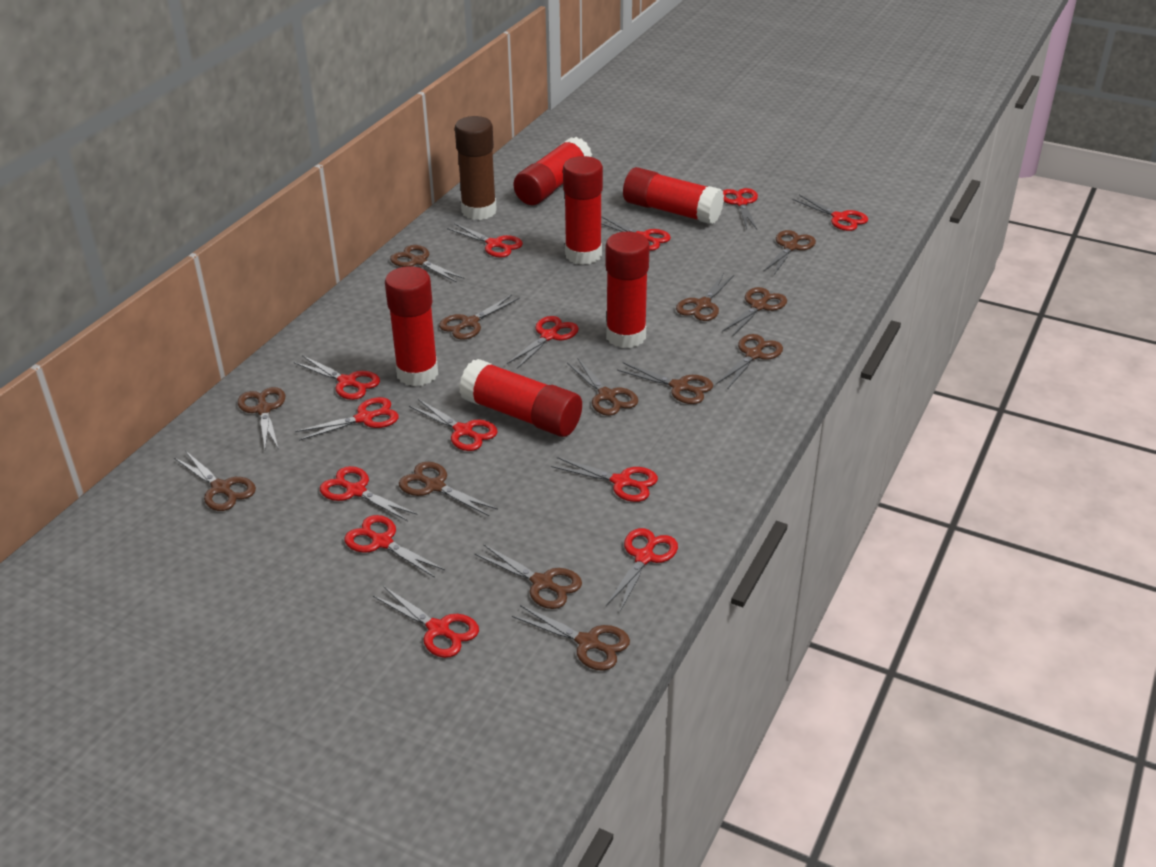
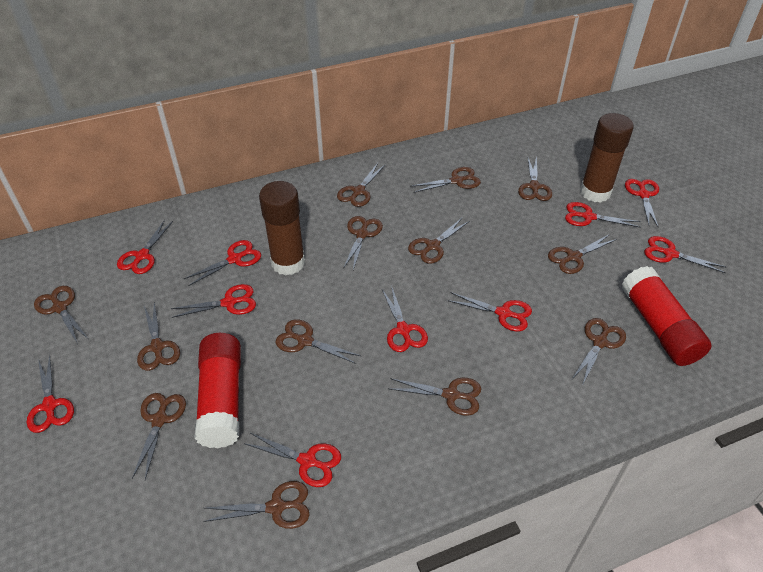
brown glue stick: [455,116,497,220] = 1 -> [259,181,305,275] [580,113,634,203] = 2
red glue stick: [385,266,438,386] [459,359,582,437] [513,137,592,205] [563,156,603,265] [606,232,650,348] [623,167,724,224] = 6 -> [194,333,241,448] [622,266,712,366] = 2
red scissors: [294,355,380,400] [295,397,399,441] [320,466,417,521] [345,515,445,577] [373,586,479,658] [409,399,498,451] [447,223,523,258] [507,316,579,369] [551,457,658,502] [601,216,671,251] [606,528,678,611] [723,188,758,229] [792,195,868,231] = 13 -> [27,355,74,433] [117,220,173,274] [171,284,256,318] [184,240,261,286] [244,433,341,487] [382,288,428,352] [447,292,532,332] [565,202,641,228] [625,179,659,228] [644,236,727,273] = 10

